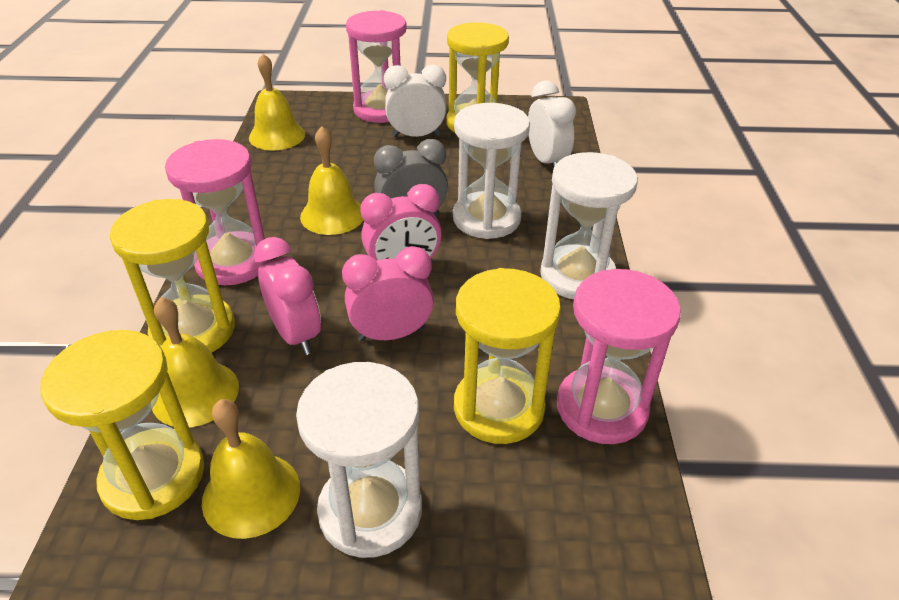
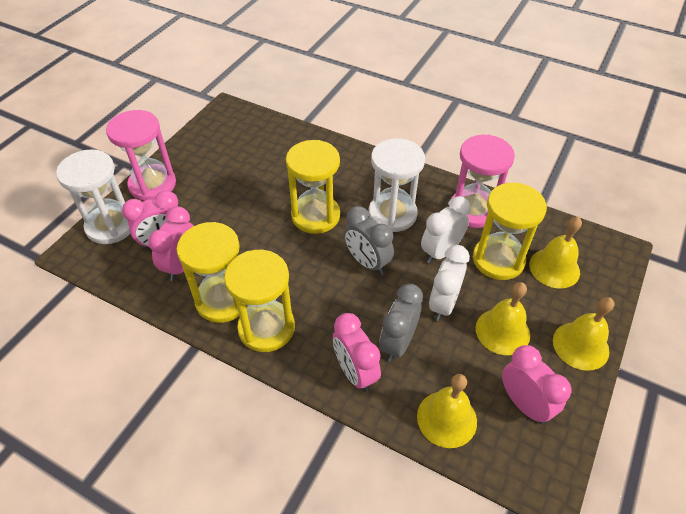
grey clock: [374,139,448,217] = 1 -> [344,206,394,275] [379,284,423,362] = 2
pink clock: [254,237,321,355] [342,246,434,342] [360,184,441,263] = 3 -> [122,190,178,249] [148,206,194,281] [333,313,381,392] [502,345,571,424] = 4
pink hourglass: [165,139,270,285] [346,10,407,123] [557,269,681,444] = 3 -> [106,110,176,201] [451,135,515,228] = 2
white hourglass: [296,362,422,558] [453,103,530,239] [540,152,638,299] = 3 -> [56,149,130,244] [369,138,425,232] = 2

